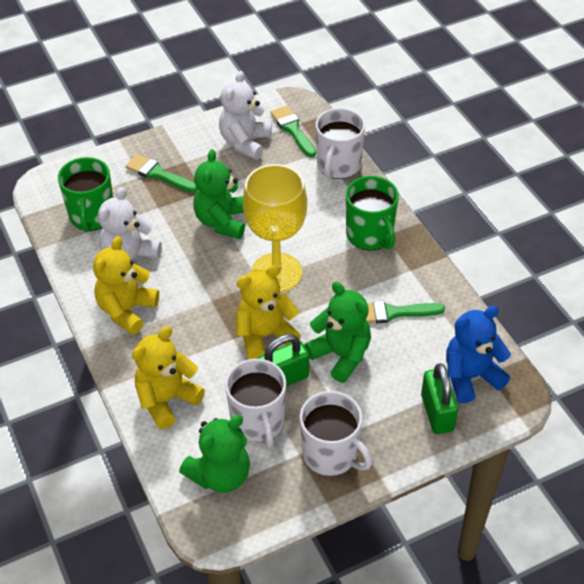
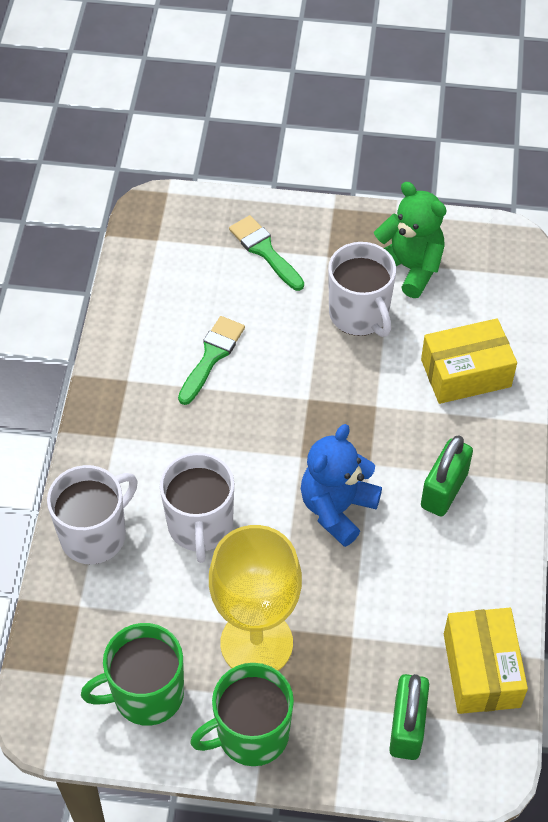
green brush: [125,154,198,192] [270,106,316,157] [366,301,445,323] = 3 -> [178,316,245,405] [229,215,304,291] = 2
green teddy bear: [179,415,250,493] [193,149,245,239] [304,281,371,383] = 3 -> [374,182,447,298] = 1
white teddy bear: [98,187,162,283] [219,71,272,160] = 2 -> none = 0
yellow box: none = 0 -> [421,318,517,404] [444,608,528,714] = 2
yellow teddy bear: [93,236,159,335] [132,326,205,429] [236,264,301,359] = 3 -> none = 0

